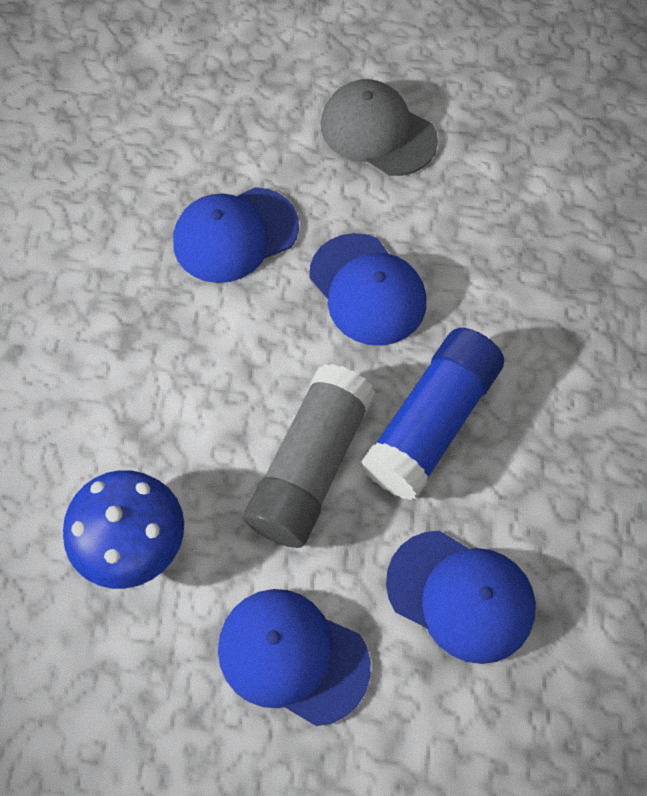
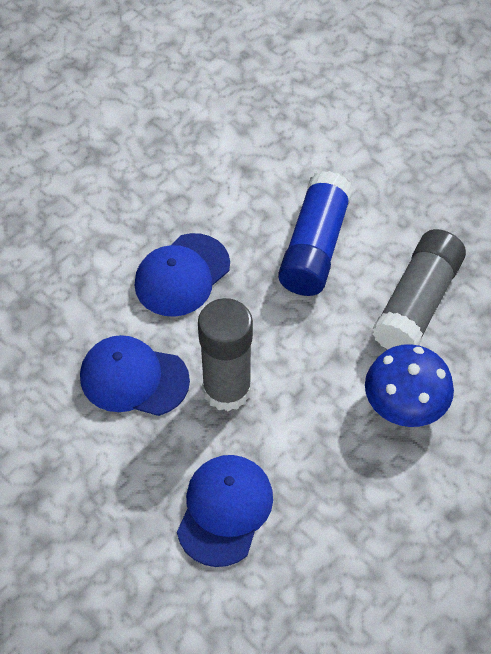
blue cap: [173,187,299,283] [218,589,371,726] [310,233,426,346] [386,531,536,664] = 4 -> [80,335,190,416] [134,233,230,317] [177,455,273,567] = 3
grey cap: [321,79,438,176] = 1 -> none = 0
grey glue stick: [244,364,375,548] = 1 -> [198,298,253,411] [372,229,466,350] = 2

